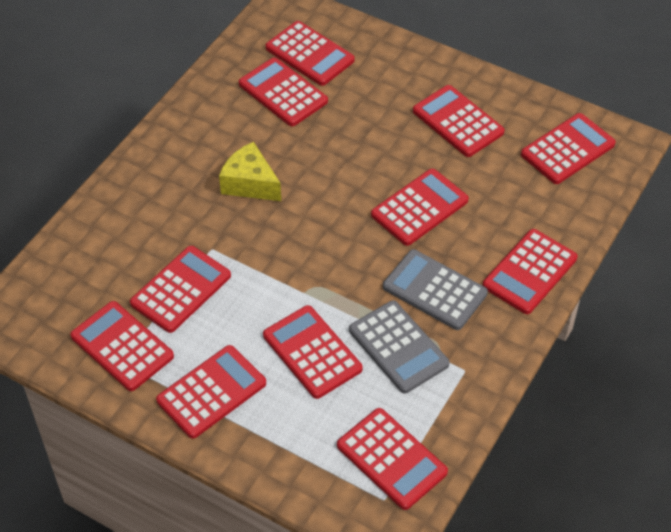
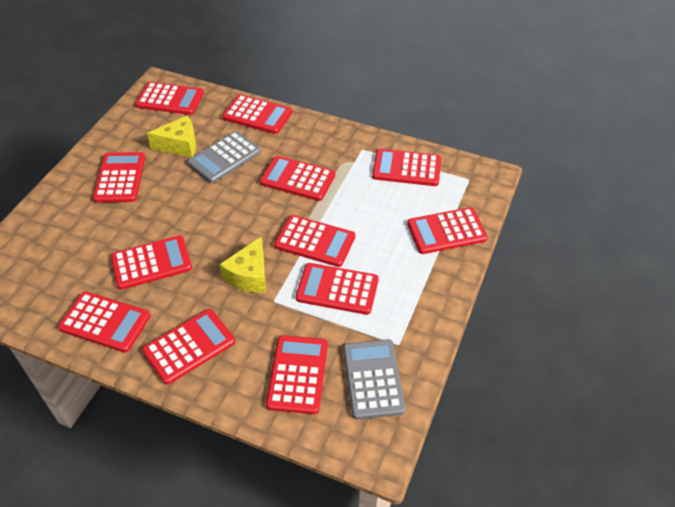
red calculator: [70,301,174,391] [130,246,231,333] [156,345,266,439] [239,57,328,126] [263,305,362,399] [266,21,355,86] [337,408,448,510] [371,169,469,246] [413,85,505,157] [483,229,578,314] [521,113,616,184] = 11 -> [58,291,151,352] [93,152,145,203] [111,235,192,290] [135,82,204,115] [142,309,235,385] [222,94,292,134] [260,156,335,201] [266,335,328,414] [274,215,355,267] [296,263,379,315] [372,149,441,186] [407,207,488,254] = 12
yellow cheese: [219,142,281,201] = 1 -> [147,115,196,158] [219,236,266,293] = 2

